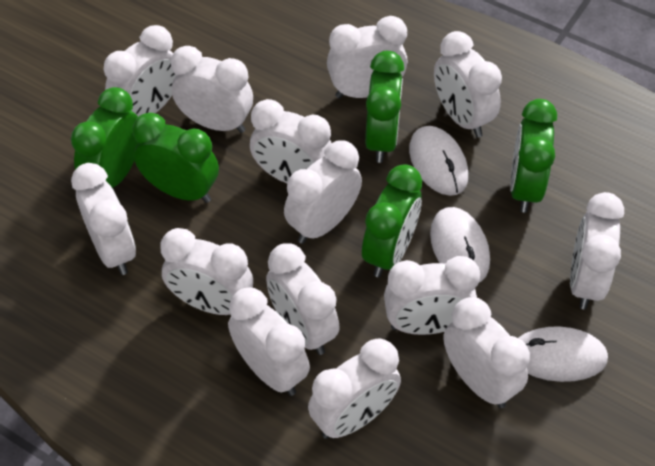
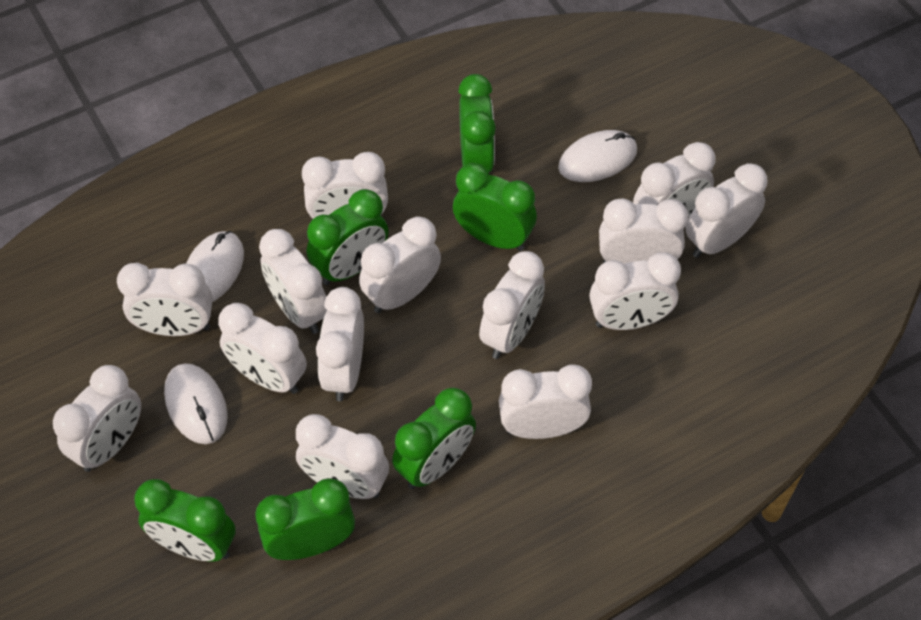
green clock: [71,87,138,188] [133,112,219,203] [362,164,422,277] [365,51,404,163] [510,99,557,213] = 5 -> [135,479,236,562] [255,478,355,560] [307,189,389,285] [392,387,476,489] [453,163,537,251] [458,74,496,172] = 6

